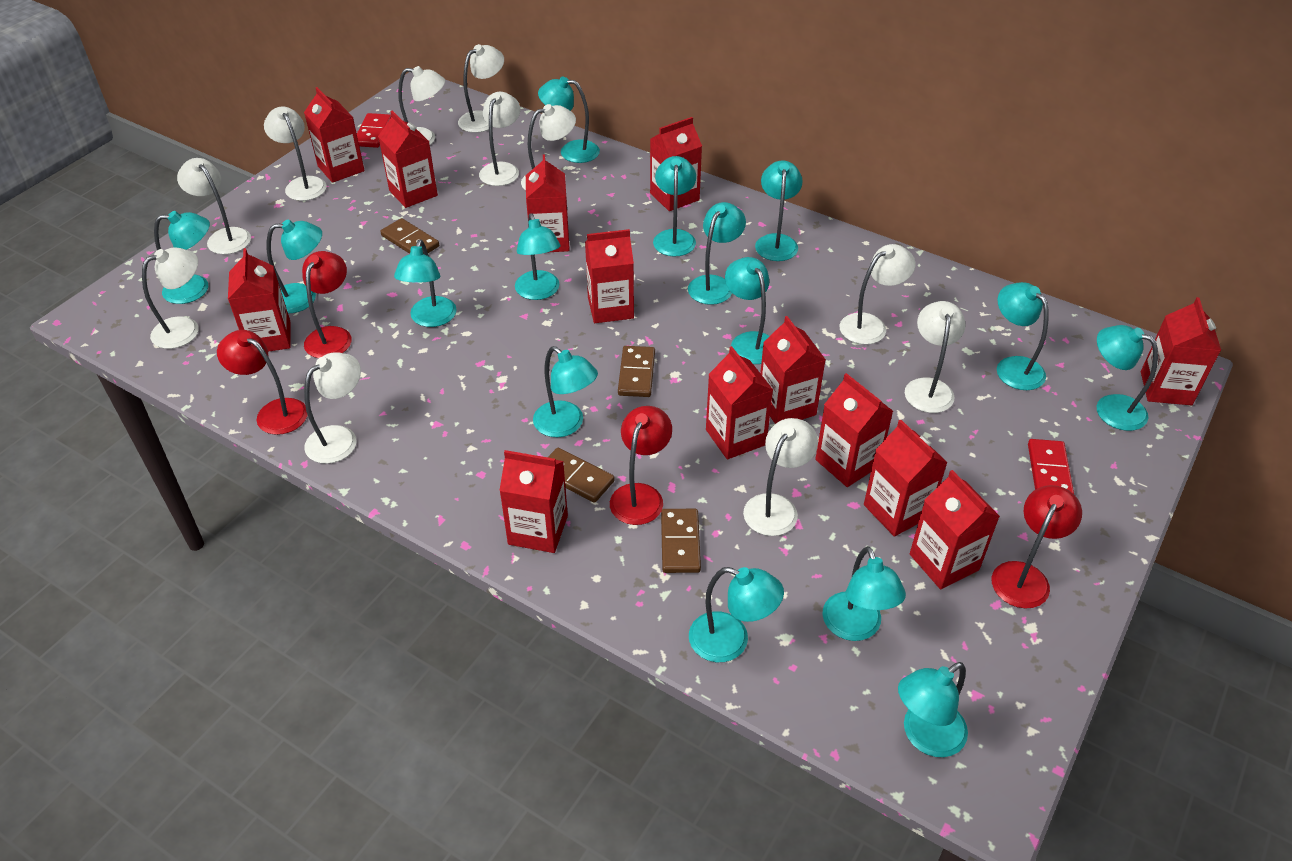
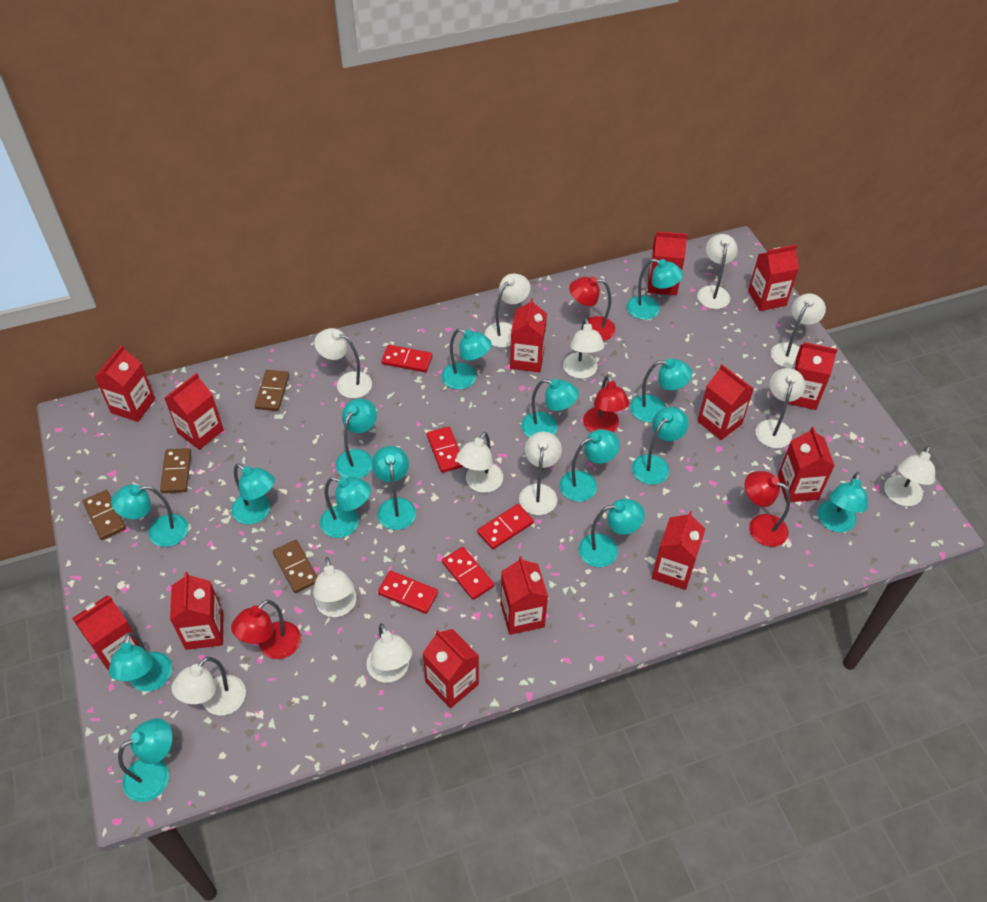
red domino: [357,113,391,148] [1028,439,1074,494] = 2 -> [378,571,438,614] [381,345,432,372] [427,427,464,473] [442,547,494,600] [477,504,534,549] = 5
white lamp: [142,247,199,349] [177,158,251,254] [264,107,326,201] [304,352,361,464] [398,66,445,145] [458,44,504,133] [479,92,520,186] [521,104,576,191] [743,418,818,536] [839,244,916,345] [905,301,966,413] = 11 -> [172,657,246,716] [313,557,356,617] [314,328,372,398] [367,623,412,683] [456,432,503,493] [485,273,530,347] [519,432,562,515] [563,318,605,379] [697,234,738,309] [756,368,805,448] [771,293,826,368] [884,446,935,506] = 12

